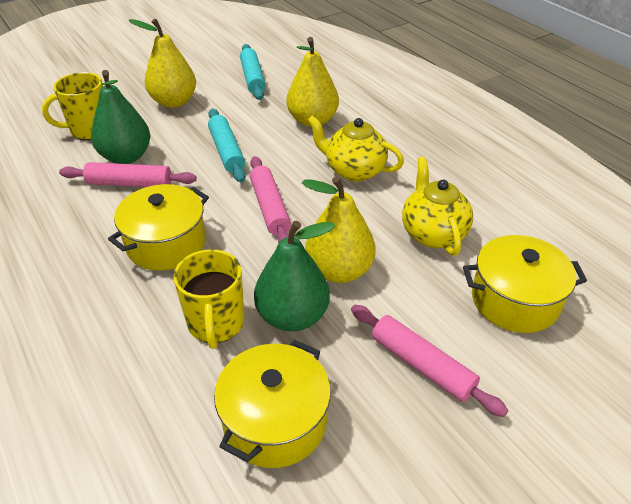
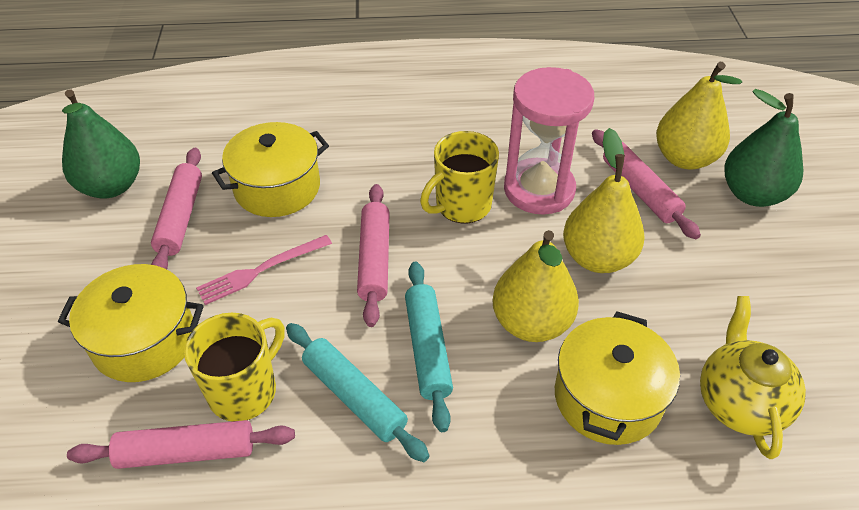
pink fork: none = 0 -> [196,235,332,305] = 1
pink hourglass: none = 0 -> [504,67,594,215] = 1
pink rolling pin: [59,162,197,187] [250,156,291,243] [351,305,508,417] = 3 -> [67,420,295,469] [151,148,202,269] [357,184,390,327] [592,129,701,239] = 4
yellow teapot: [307,116,404,182] [402,157,473,256] = 2 -> [700,296,806,459] = 1

